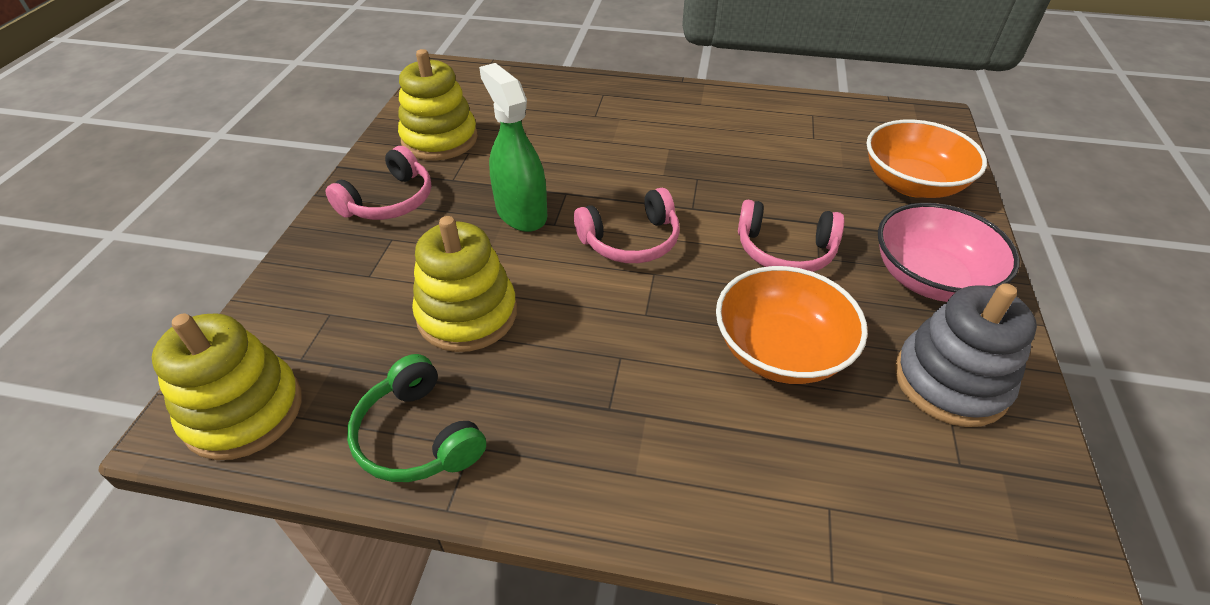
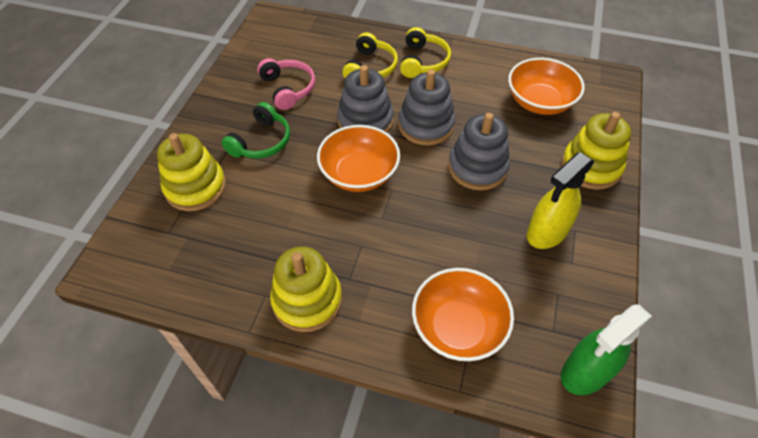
grey stacking toy: [895,283,1037,427] = 1 -> [337,65,393,133] [398,69,455,146] [448,113,510,190] = 3
orange bowl: [716,266,868,384] [866,119,987,198] = 2 -> [317,125,400,192] [412,268,514,361] [508,58,585,115] = 3
pink bowl: [878,203,1020,302] = 1 -> none = 0
pink headphones: [325,146,431,220] [574,188,680,263] [738,200,844,272] = 3 -> [257,58,315,110] = 1
yellow headphones: none = 0 -> [342,32,398,79] [400,27,451,78] = 2
yellow spray bottle: none = 0 -> [527,152,595,249] = 1

